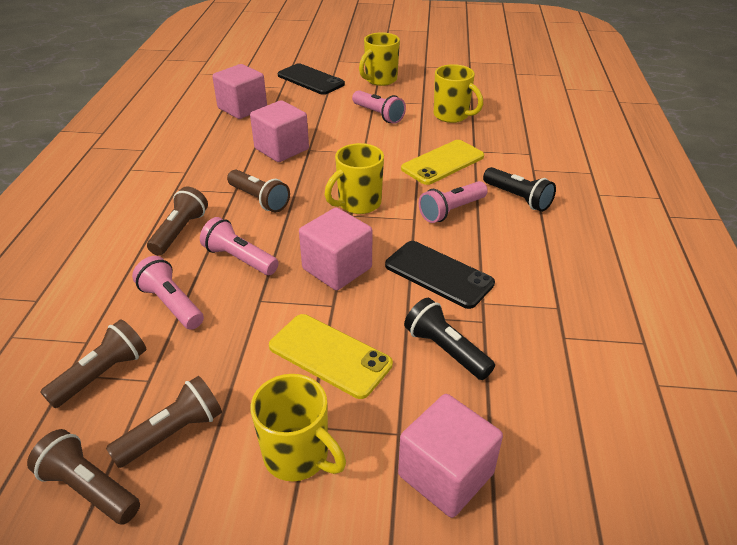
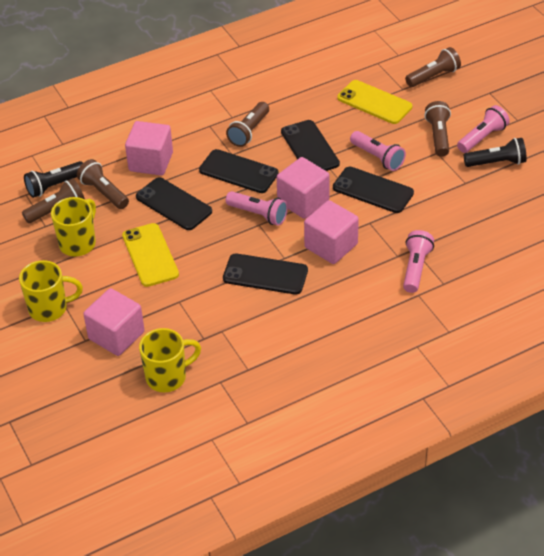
black phone: [278,63,345,95] [385,241,495,309] = 2 -> [136,177,212,230] [199,149,279,193] [223,253,308,295] [281,120,340,171] [333,167,414,213] = 5
yellow mug: [251,374,346,481] [325,143,384,214] [359,32,400,86] [434,64,483,123] = 4 -> [19,260,83,322] [51,197,96,256] [139,328,201,392] = 3

